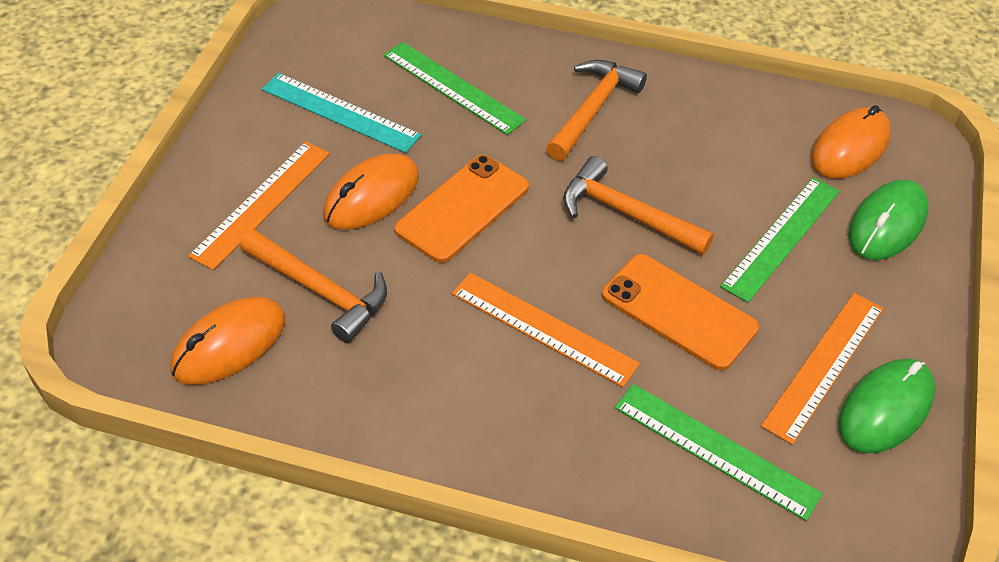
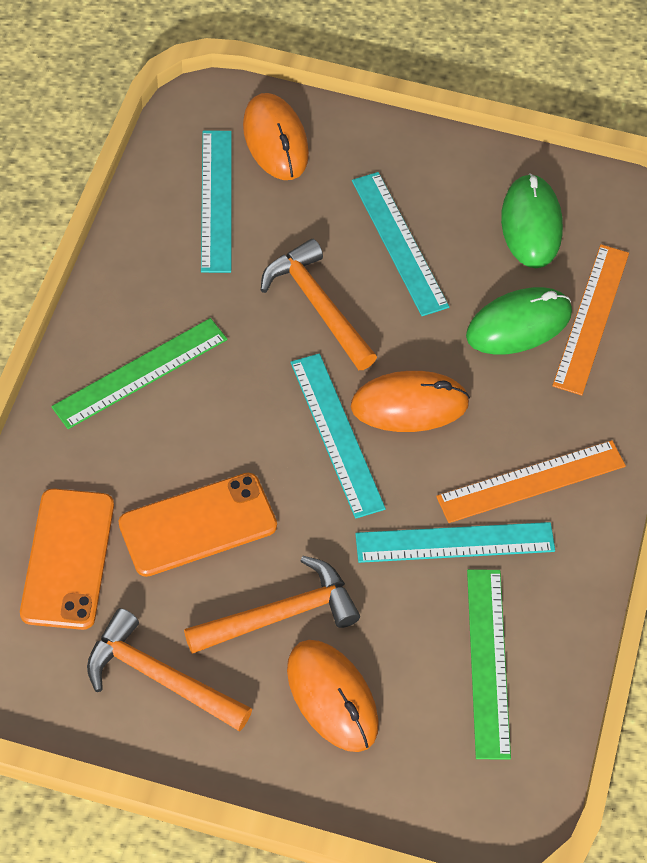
green ruler: [384,42,526,135] [615,384,823,521] [720,177,840,303] = 3 -> [51,318,228,429] [467,569,511,760] = 2
orange ruler: [188,142,330,270] [452,273,640,387] [761,293,883,445] = 3 -> [436,440,626,523] [552,244,629,395] = 2
turquoise ruler: [262,73,421,153] = 1 -> [201,131,232,273] [290,353,386,519] [352,172,449,316] [355,522,555,563] = 4

